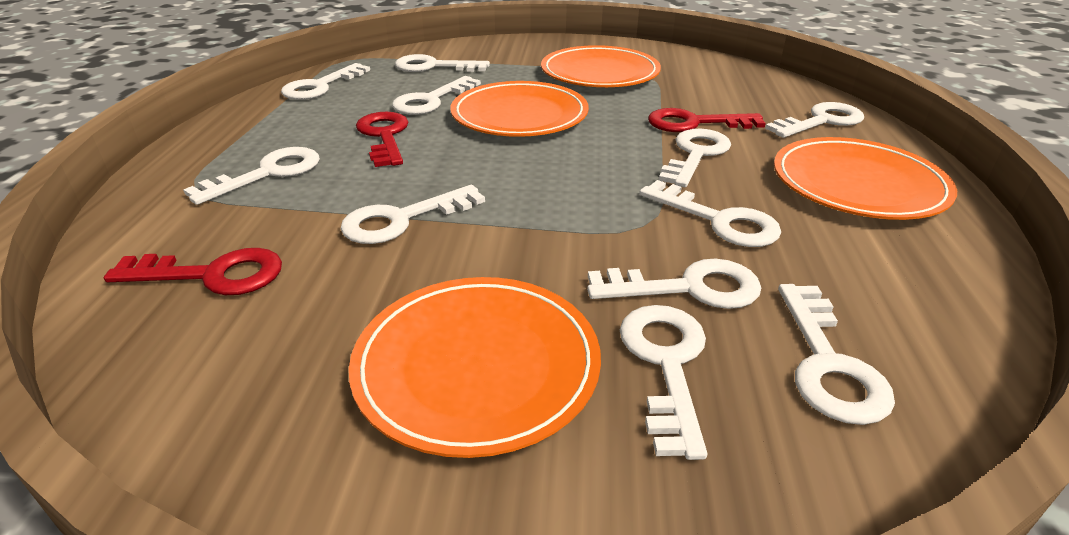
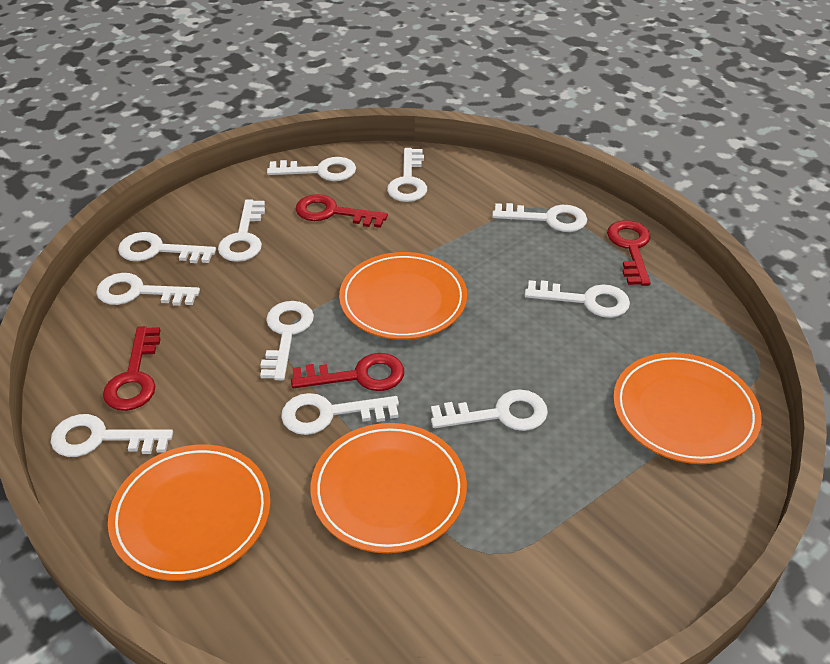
red key: [104,248,282,295] [356,112,408,167] [648,108,766,132] = 3 -> [103,326,161,411] [291,353,404,391] [296,194,388,228] [607,220,651,286] = 4

